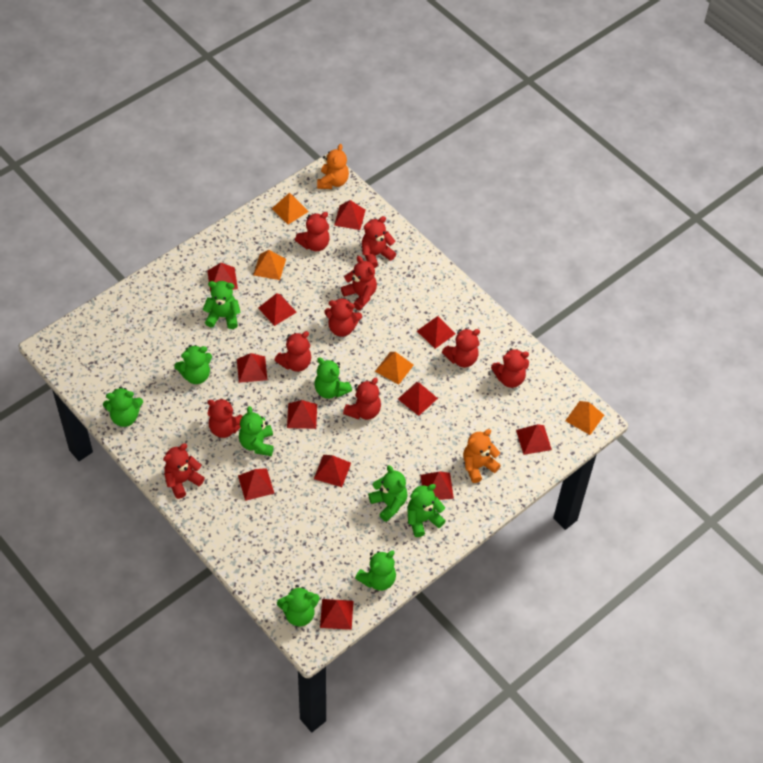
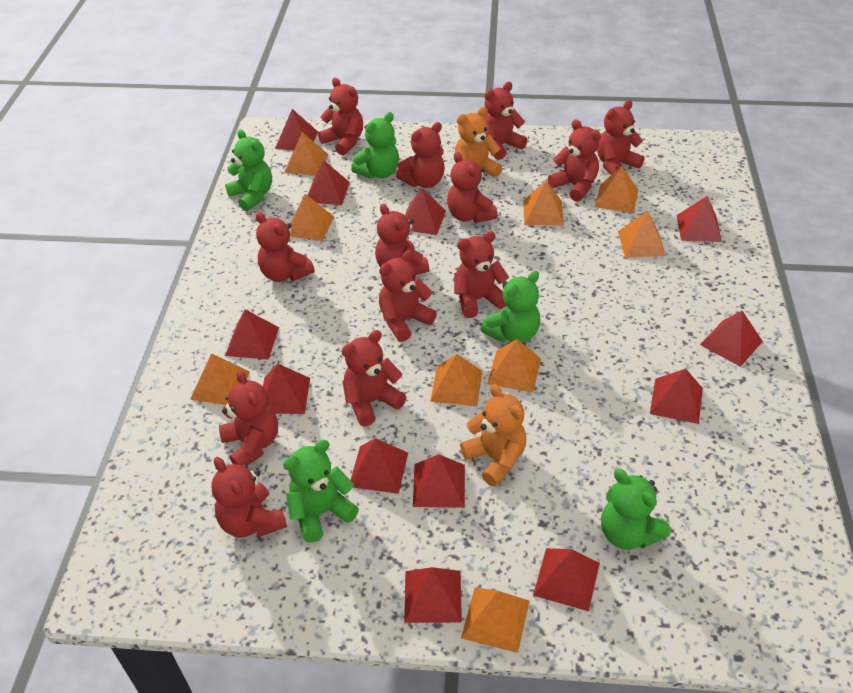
green teddy bear: [103,387,143,427] [174,345,212,384] [203,281,241,329] [239,406,274,456] [277,585,320,626] [314,357,352,399] [355,551,396,591] [368,465,408,522] [407,484,446,537] = 9 -> [225,129,272,211] [283,440,359,543] [351,112,399,179] [481,271,540,343] [601,469,671,550] = 5
orange pyramid: [253,250,286,280] [272,192,309,225] [375,352,414,385] [565,401,604,435] = 4 -> [190,353,250,405] [284,132,329,176] [290,194,334,241] [430,354,482,406] [461,587,530,653] [487,339,541,393] [523,181,564,226] [595,167,638,213] [618,211,666,258] = 9
red teddy bear: [163,443,205,499] [207,398,243,438] [274,331,311,372] [295,212,330,251] [324,298,362,337] [341,256,377,310] [343,378,381,420] [362,216,396,268] [442,329,480,367] [491,348,529,388] = 10 -> [212,457,287,538] [219,370,278,466] [256,212,315,282] [318,78,363,155] [342,330,406,426] [375,204,429,275] [379,250,437,342] [396,122,445,188] [447,152,498,223] [454,231,509,318] [484,82,527,160] [548,119,601,202] [597,100,645,175] = 13

